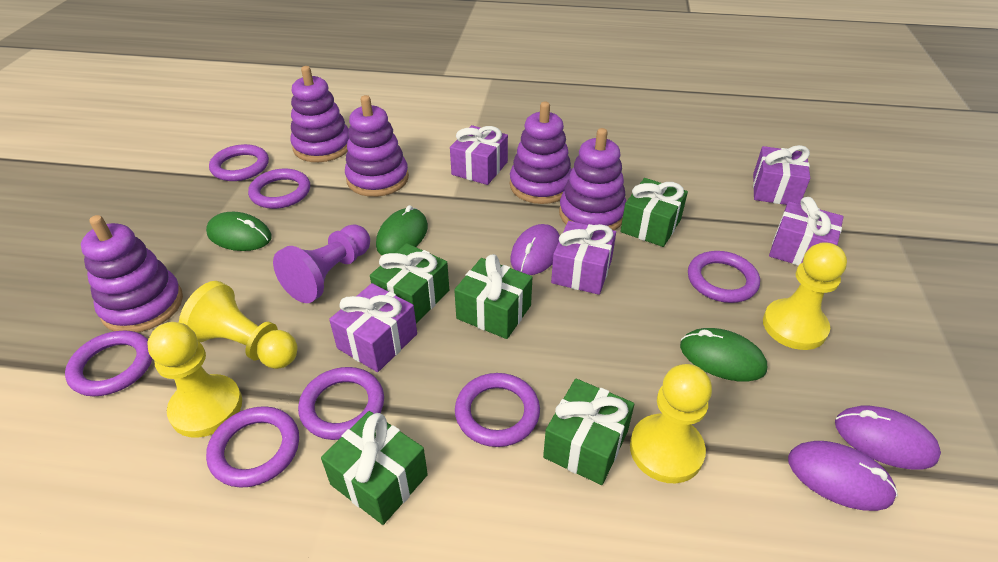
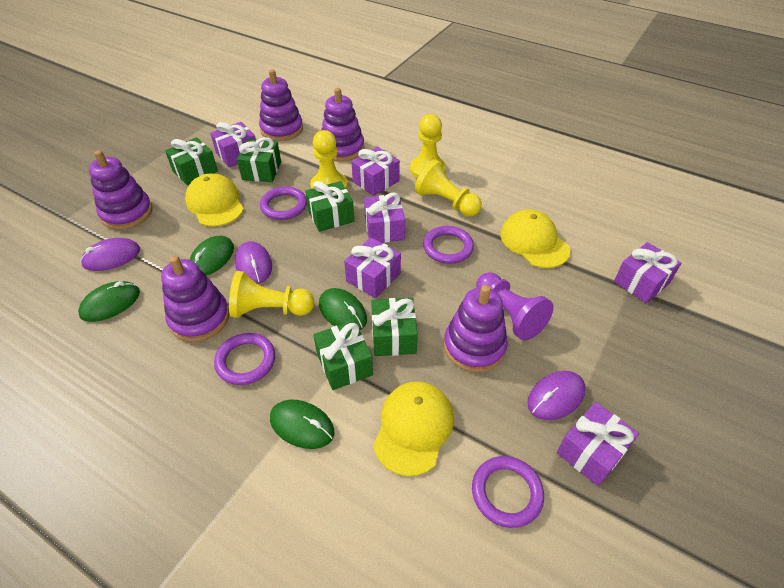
green mouse: [206,212,272,251] [376,205,428,255] [680,328,767,382] = 3 -> [78,281,140,322] [190,235,234,276] [270,400,335,449] [319,288,367,330] = 4
purple gift: [329,283,417,372] [450,125,508,185] [551,221,616,295] [753,145,810,205] [769,197,844,266] = 5 -> [210,122,256,167] [344,237,401,298] [351,147,400,196] [364,193,405,243] [557,402,639,486] [614,242,681,303] = 6
purple ring: [65,330,153,396] [206,406,299,488] [209,144,269,181] [248,169,310,209] [298,367,384,440] [455,373,540,447] [688,251,760,303] = 7 -> [214,333,275,385] [260,186,307,220] [423,226,474,264] [472,456,544,528] = 4
yellow cap: none = 0 -> [185,173,244,227] [373,382,454,476] [500,209,570,268] = 3

